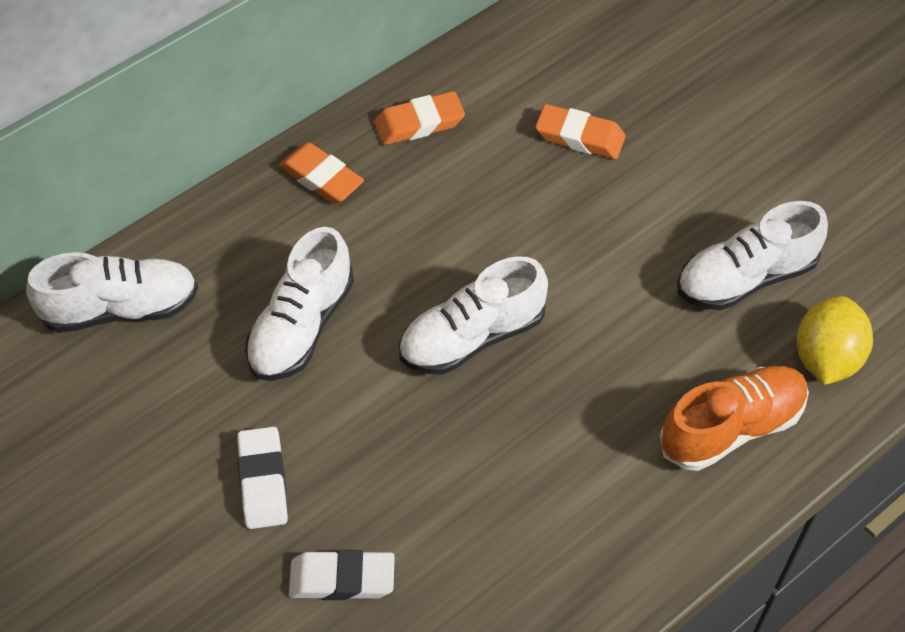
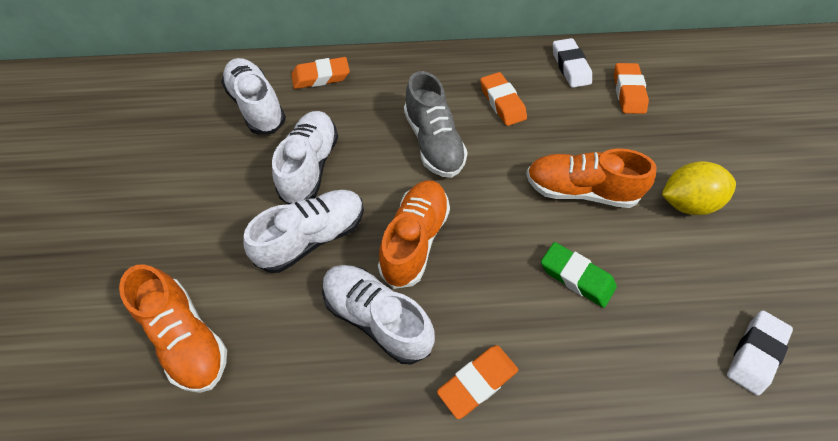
green eraser: none = 0 -> [541,242,617,308] = 1
grey shoe: none = 0 -> [404,71,468,178] = 1
orange eraser: [279,142,364,204] [375,91,465,145] [535,104,626,159] = 3 -> [291,57,350,89] [437,345,518,419] [480,72,527,126] [614,63,649,114] = 4
orange shoe: [660,366,809,471] = 1 -> [119,264,227,393] [378,180,450,289] [526,148,657,208] = 3

